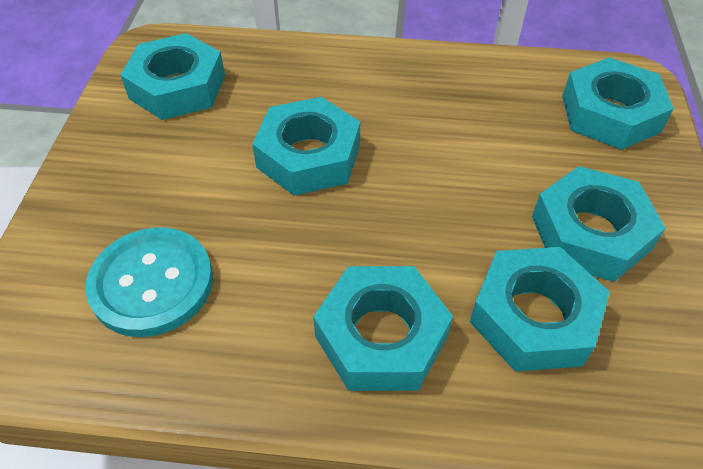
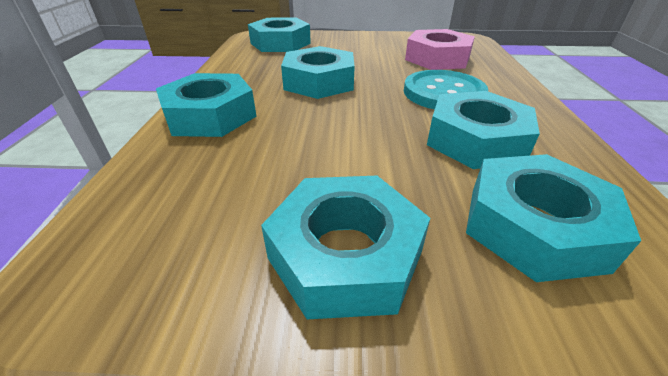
pink nut: none = 0 -> [405,29,475,70] = 1

